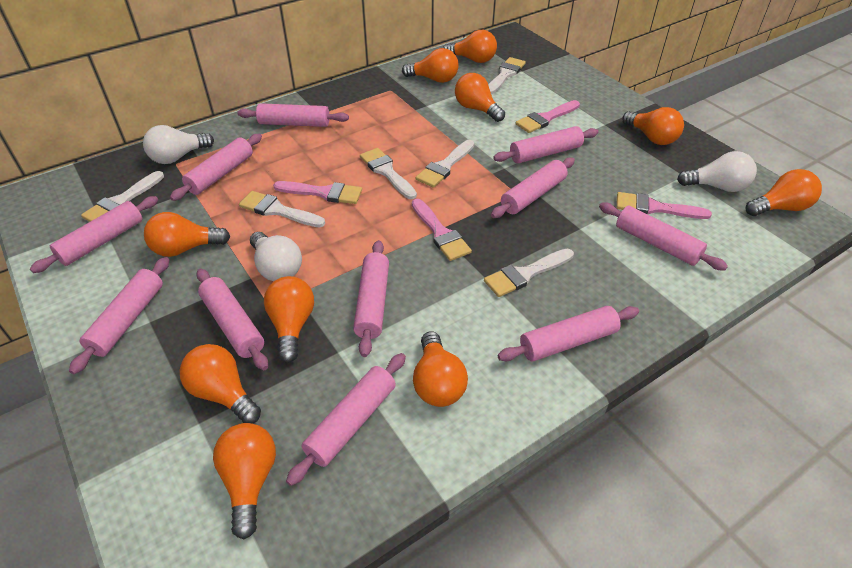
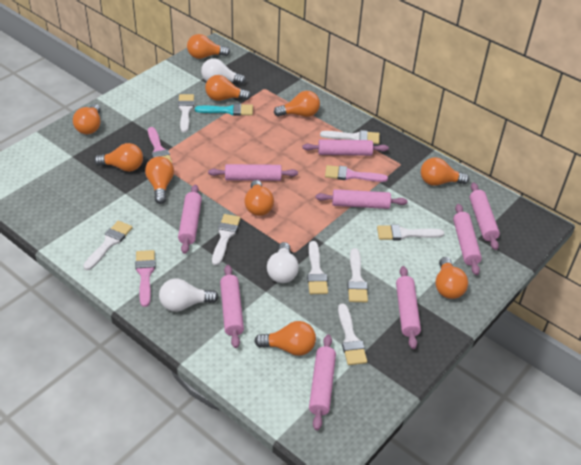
pink brush: [273,181,362,204] [412,199,472,261] [516,100,580,133] [616,192,712,219] = 4 -> [135,250,155,307] [148,127,173,164] [325,165,388,182] = 3
pink rolling pin: [30,196,158,273] [69,257,169,374] [170,134,262,201] [196,269,268,370] [237,103,349,127] [286,353,406,486] [353,240,389,357] [491,157,575,218] [493,126,598,163] [498,306,639,361] [599,202,728,271] = 11 -> [178,185,202,254] [208,164,298,181] [220,265,244,348] [303,139,389,156] [309,334,336,431] [316,189,408,209] [396,266,421,349] [453,204,482,275] [469,183,500,250] = 9
turquoise brush: none = 0 -> [195,103,253,116] = 1
white brush: [81,171,164,222] [239,191,325,227] [360,148,417,199] [416,140,474,188] [484,249,574,297] [488,57,526,94] = 6 -> [83,221,133,270] [178,94,194,133] [212,214,241,266] [307,241,328,294] [320,130,380,144] [338,304,367,365] [347,248,368,302] [377,225,444,240] = 8

